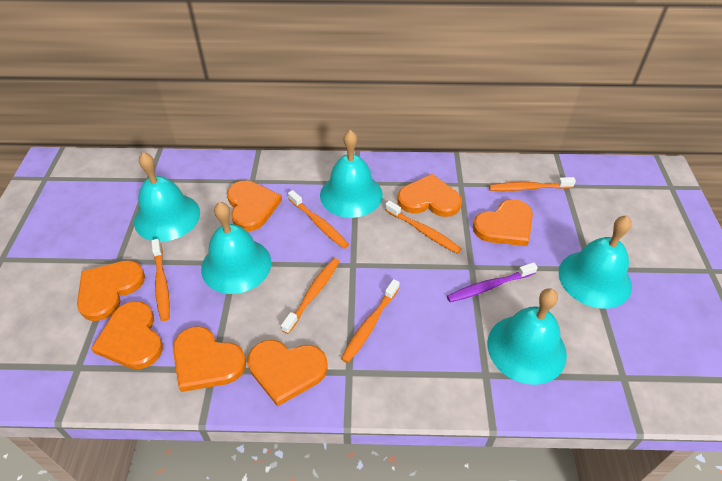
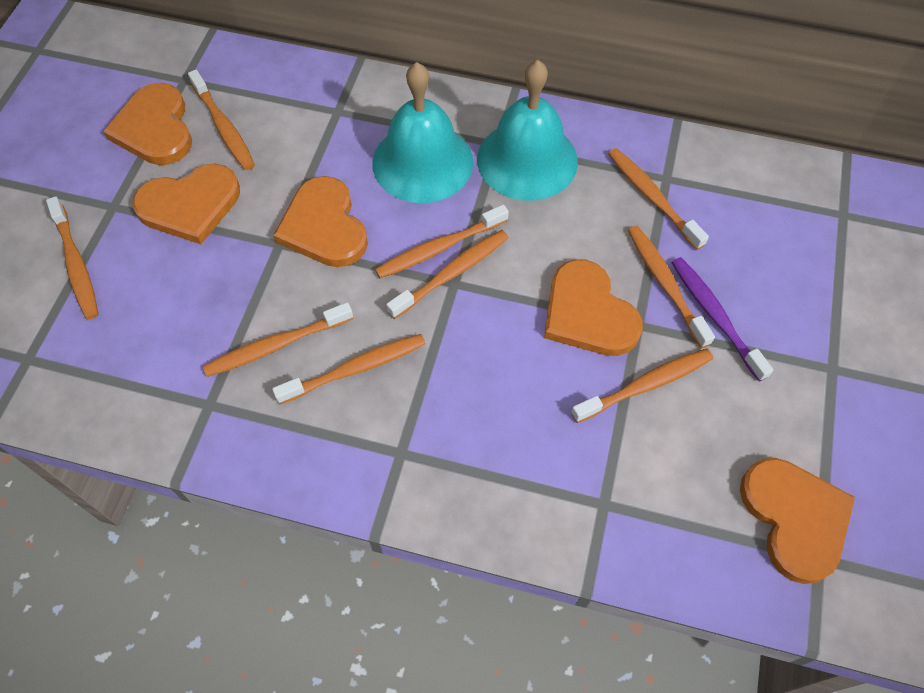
orange heart: [77,260,145,321] [91,301,163,369] [173,326,246,392] [227,181,282,231] [247,340,327,407] [397,174,462,217] [473,199,533,246] = 7 -> [103,83,192,165] [133,164,240,244] [273,176,368,267] [544,259,643,356] [740,458,855,584] = 5
orange toothbrush: [151,239,170,321] [281,258,340,334] [288,190,349,249] [341,279,400,363] [385,201,462,254] [489,177,576,191] = 6 -> [46,196,98,320] [188,70,255,170] [203,302,353,377] [272,334,426,404] [375,205,509,278] [386,230,509,319] [571,349,713,423] [608,148,709,250] [628,226,715,348] = 9
turquoise bell: [134,152,200,242] [201,202,271,294] [320,130,383,218] [487,288,567,385] [559,215,632,308] = 5 -> [373,62,473,203] [477,60,578,201] = 2

